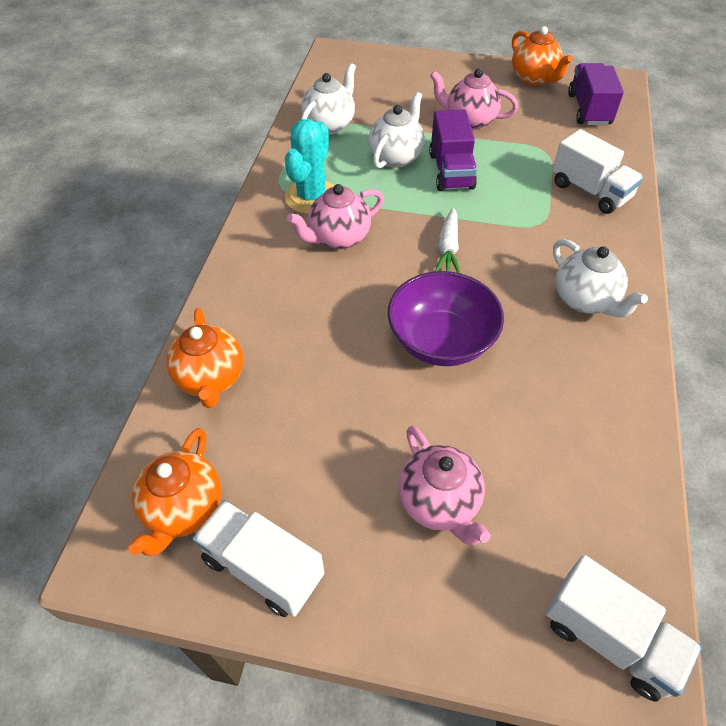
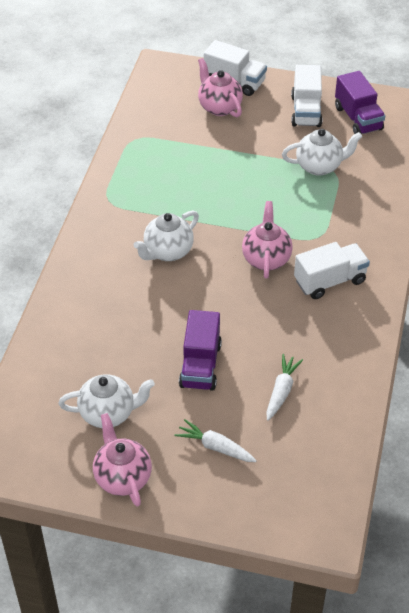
orange teapot: [128,428,221,556] [166,308,243,408] [512,26,573,85] = 3 -> none = 0
purple bowl: [388,271,504,366] = 1 -> none = 0
turquoise cactus: [285,119,334,214] = 1 -> none = 0
white carrot: [435,208,460,273] = 1 -> [175,419,257,462] [266,354,303,421] = 2

